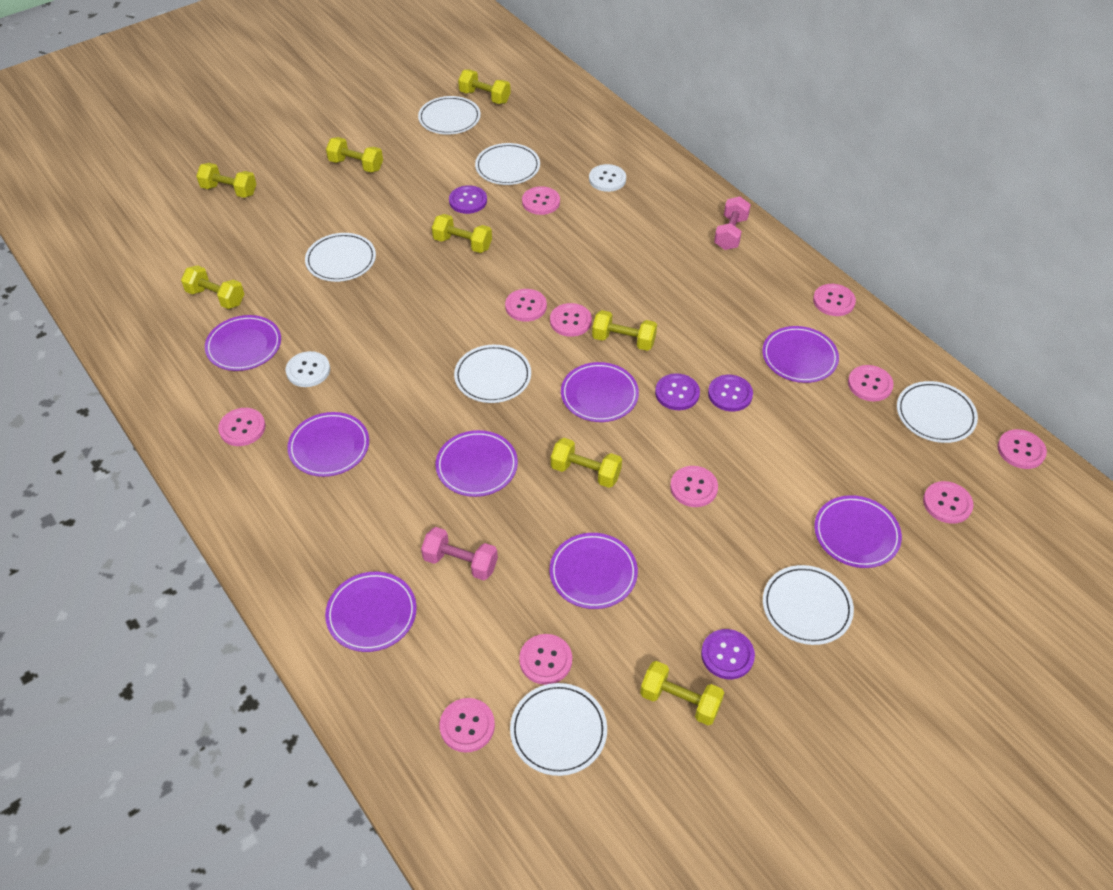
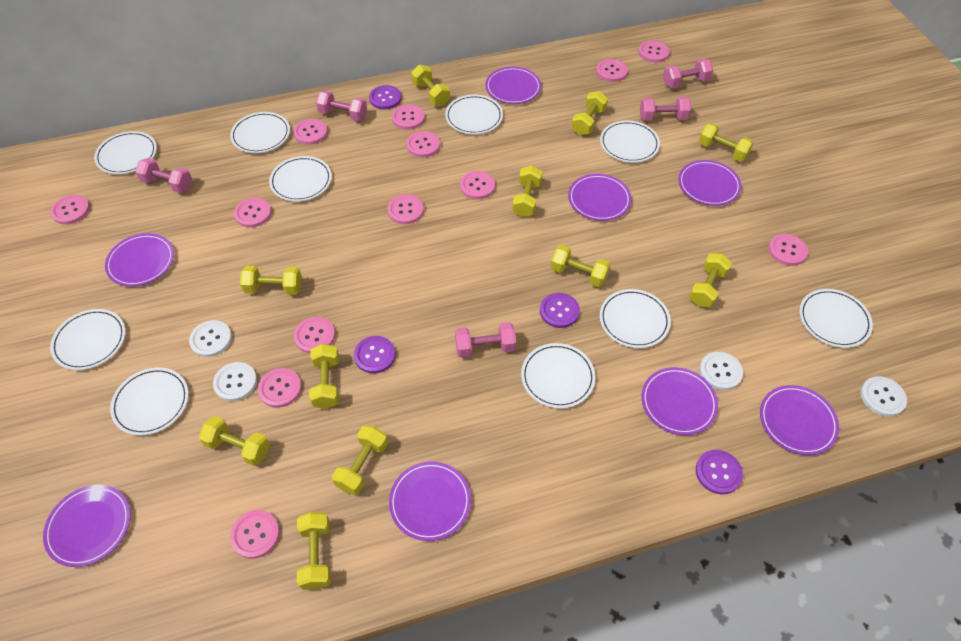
pink button: [218,408,266,446] [439,698,495,753] [505,289,547,322] [519,634,572,685] [522,186,560,215] [550,303,592,337] [670,466,718,507] [813,284,856,316] [848,365,894,402] [923,481,974,524] [998,429,1047,469] = 11 -> [50,195,90,224] [230,510,280,559] [234,198,271,228] [258,368,302,408] [293,119,328,145] [293,317,335,353] [387,194,424,224] [392,104,425,130] [406,131,440,158] [460,171,495,199] [596,59,628,82] [638,40,670,63] [768,234,808,266] = 13
pink dumbbell: [421,527,498,581] [714,196,751,250] = 2 -> [135,158,192,193] [316,90,367,121] [455,322,516,358] [640,97,691,121] [663,59,713,88] = 5
white button: [286,351,330,387] [589,164,626,192] = 2 -> [189,320,232,357] [213,362,257,401] [699,352,743,390] [861,376,907,417] = 4
white plate: [305,233,376,282] [418,96,481,135] [454,345,531,403] [475,143,540,185] [510,683,607,776] [763,565,854,645] [897,381,978,443] = 7 -> [50,309,125,370] [94,131,157,174] [110,367,189,435] [230,112,290,153] [269,156,332,202] [445,95,503,134] [521,343,595,408] [600,120,660,163] [600,289,671,348] [799,289,873,348] = 10
yellow dumbbell: [181,265,244,309] [196,163,256,198] [326,137,383,173] [432,214,492,253] [458,70,511,104] [551,438,622,488] [592,310,657,351] [640,661,724,725] = 8 -> [199,416,270,466] [240,266,302,295] [297,512,331,590] [309,344,339,409] [332,425,388,495] [411,65,450,106] [512,165,543,217] [551,245,610,287] [571,91,608,135] [689,253,732,308] [699,123,754,162] = 11

